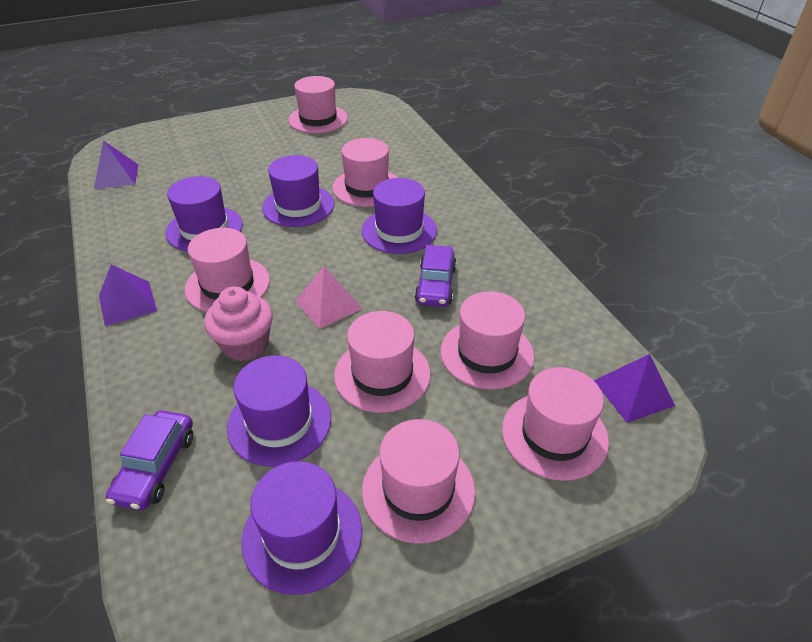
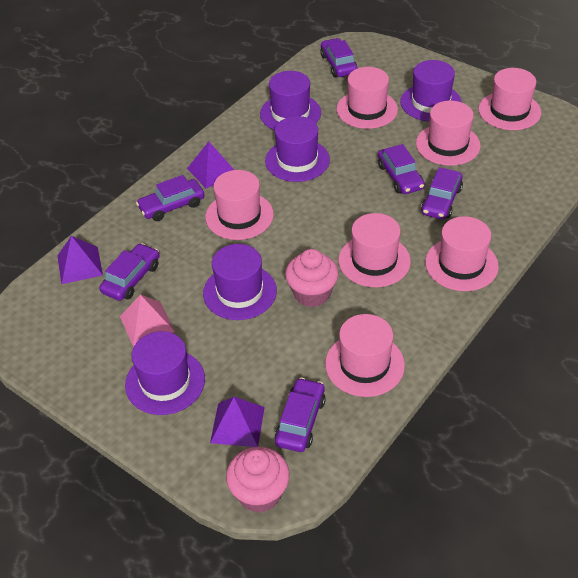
pink cupcake: [204,286,273,362] = 1 -> [226,447,290,513] [285,249,338,307] = 2
purple car: [106,411,193,510] [415,245,457,307] = 2 -> [100,243,159,301] [136,175,205,221] [275,377,326,452] [320,38,358,77] [378,144,425,194] [421,167,463,219] = 6

